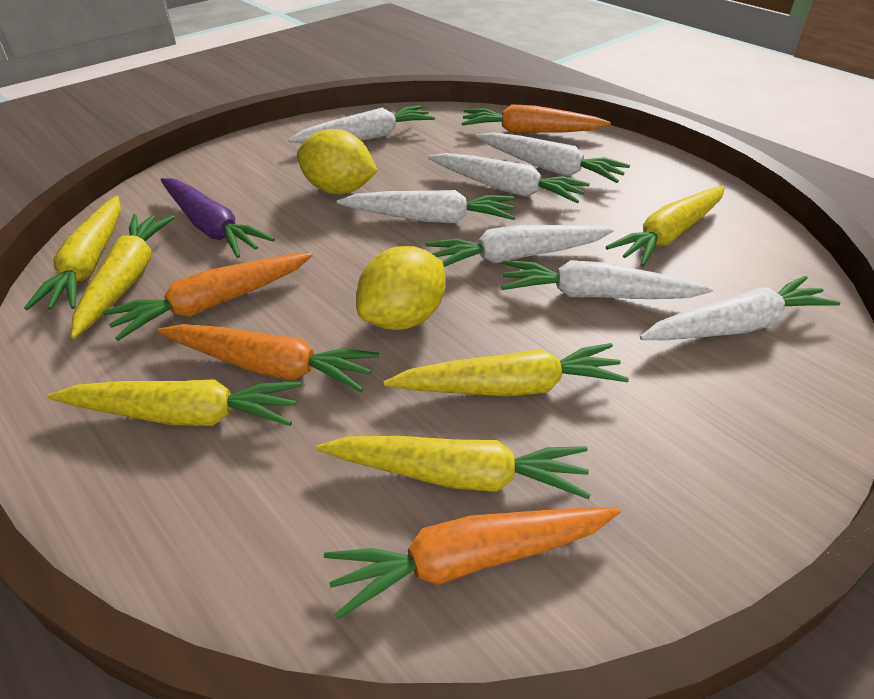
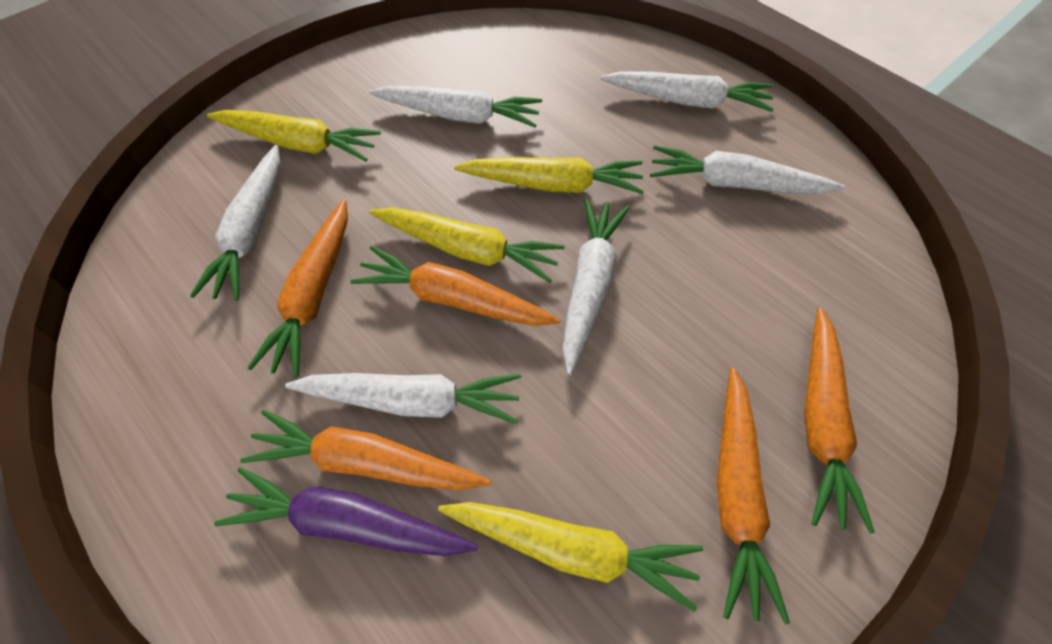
orange carrot: [103,253,313,341] [157,324,379,392] [324,507,620,619] [462,104,611,133] = 4 -> [240,410,491,491] [248,199,348,377] [350,246,560,326] [717,368,790,624] [804,308,875,534] = 5
white carrot: [288,105,435,143] [337,190,515,223] [425,225,614,267] [428,153,590,203] [476,132,630,183] [501,260,713,299] [640,276,840,340] = 7 -> [190,145,280,301] [285,373,521,424] [369,86,542,128] [562,198,630,375] [601,71,774,112] [650,145,845,194] = 6
yellow carrot: [24,196,121,310] [48,379,301,426] [71,214,175,339] [317,436,591,499] [383,343,629,396] [606,186,725,267] = 6 -> [207,110,381,161] [369,207,565,283] [438,502,703,612] [454,157,644,194] = 4
yellow lemon: [297,129,378,194] [356,246,446,330] = 2 -> none = 0

